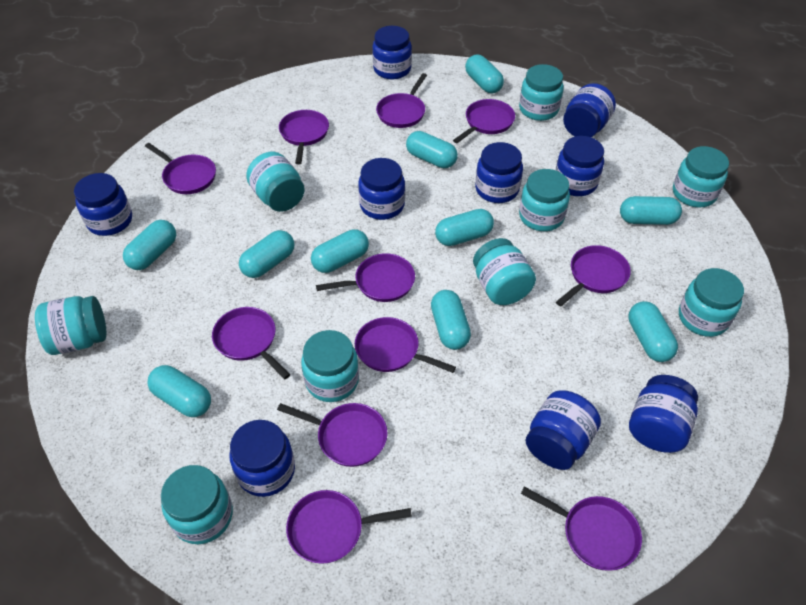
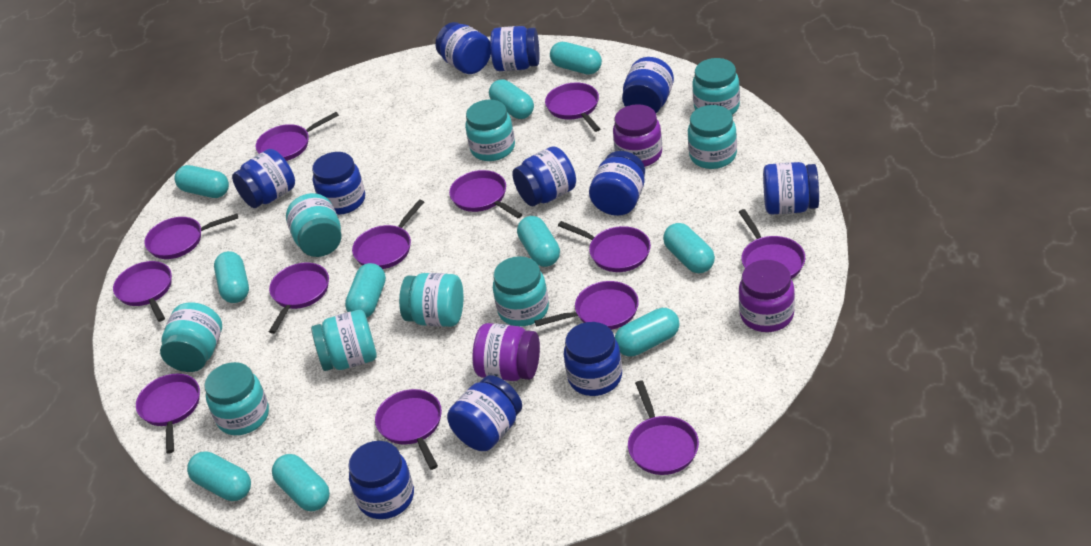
blue jar: [74,173,132,236] [230,420,295,497] [358,158,405,220] [372,26,412,79] [475,142,523,203] [525,390,601,470] [556,136,604,196] [563,83,616,137] [629,375,698,453] = 9 -> [232,149,295,208] [312,152,365,215] [348,441,414,519] [435,22,491,74] [447,375,522,451] [490,26,539,71] [512,146,576,206] [564,322,622,396] [589,151,645,216] [622,57,674,113] [763,162,819,214] = 11
purple jar: none = 0 -> [472,323,540,381] [613,104,662,167] [739,260,795,332] = 3
purple pan: [145,143,216,194] [212,307,290,379] [277,403,388,467] [279,110,329,164] [286,490,412,564] [316,253,415,302] [355,317,456,373] [376,73,427,128] [453,99,515,143] [521,487,642,571] [556,245,631,306] = 11 -> [113,261,172,322] [136,374,200,453] [144,213,238,259] [256,112,339,161] [269,263,329,334] [352,199,424,269] [375,389,442,470] [449,170,523,218] [535,281,639,330] [545,83,600,132] [558,221,651,272] [628,380,699,475] [739,209,805,279] = 13

